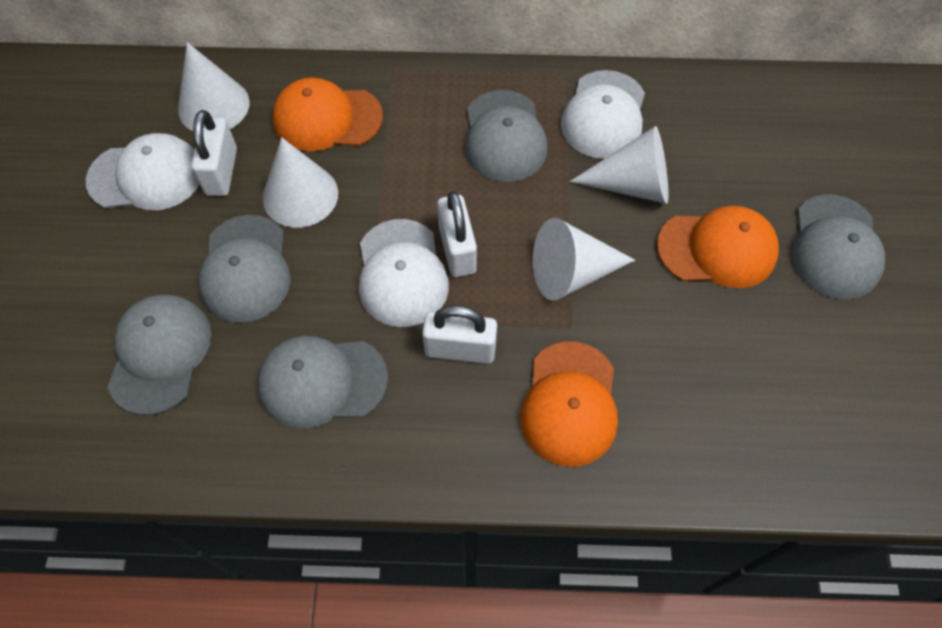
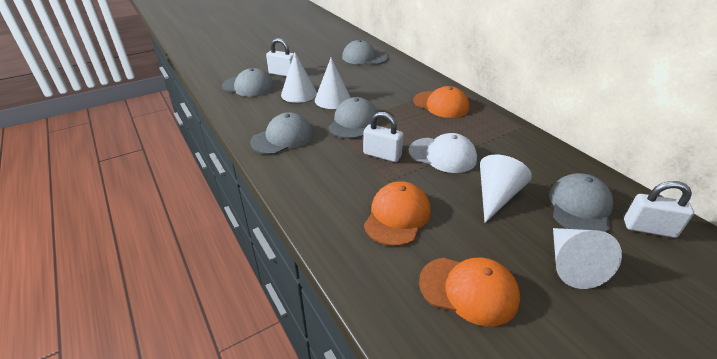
white cap: [86,133,199,210] [359,219,449,327] [561,70,645,159] = 3 -> [409,133,477,173] = 1

